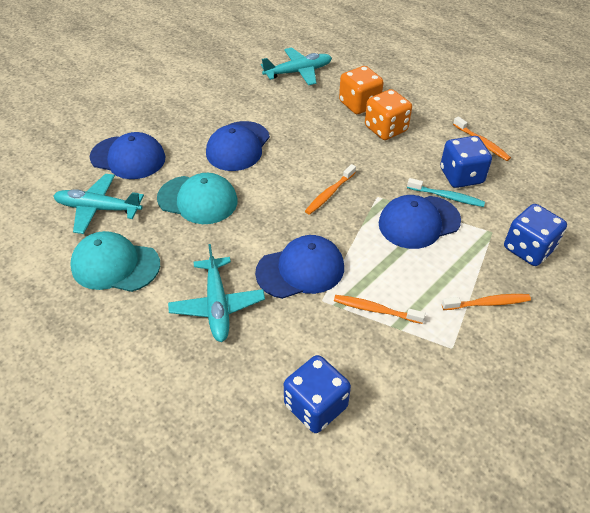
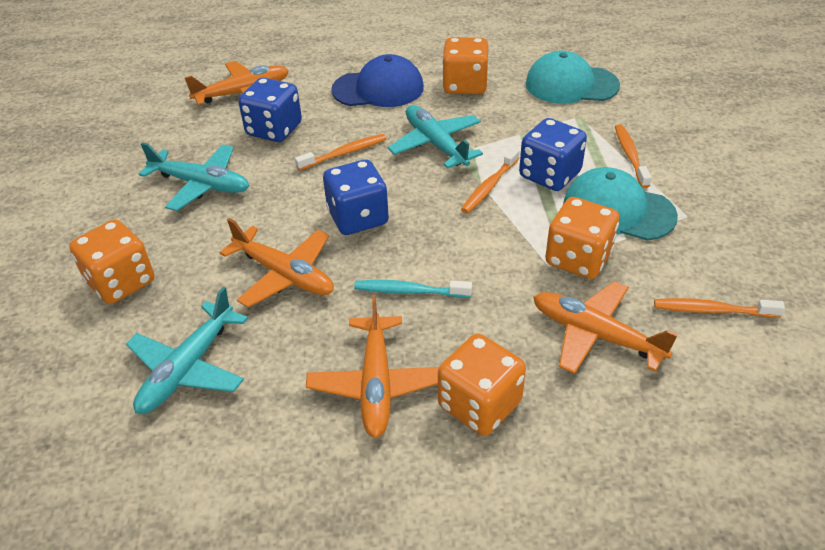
blue cap: [90,132,166,179] [206,121,270,171] [255,235,344,299] [379,195,461,249] = 4 -> [331,54,424,107] = 1
orange dice: [339,66,384,114] [365,89,412,140] = 2 -> [69,219,154,304] [438,334,526,436] [442,37,488,94] [545,197,619,279] = 4
orange plane: none = 0 -> [184,61,289,105] [219,218,334,307] [306,295,439,438] [533,281,678,374] = 4

